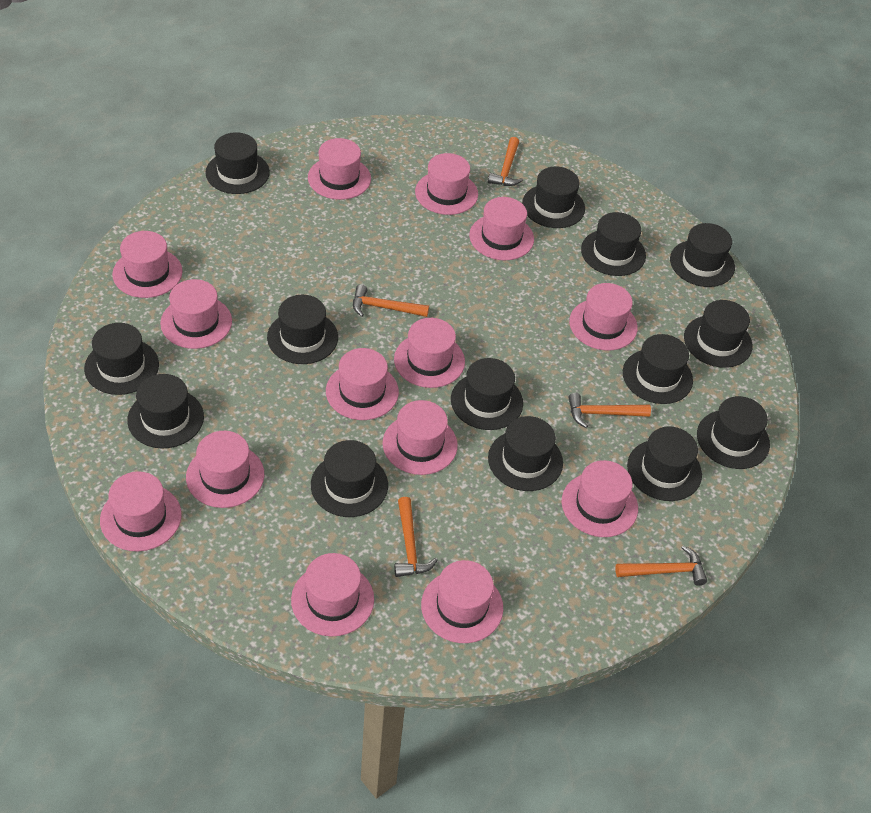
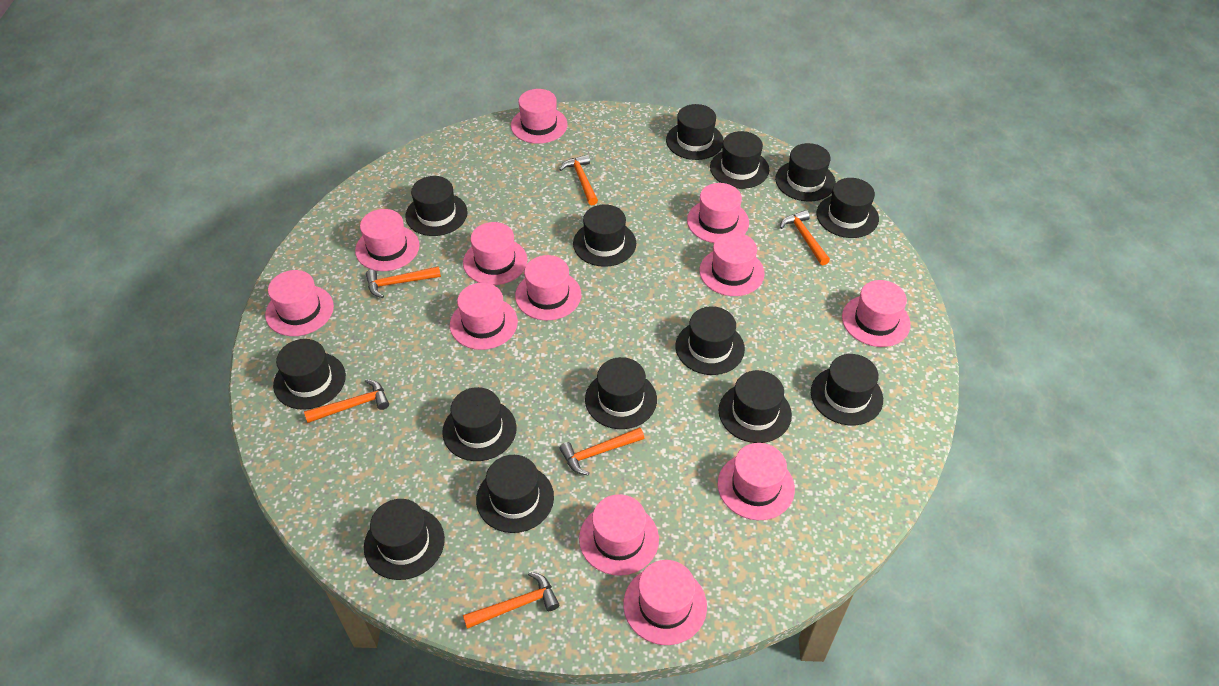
orange hammer: [353,284,429,317] [394,497,438,577] [488,137,523,186] [568,393,651,428] [615,545,707,586] = 5 -> [304,379,389,423] [366,266,441,298] [463,572,560,629] [559,155,598,205] [559,427,644,475] [780,210,830,265] = 6
pink hat: [100,471,182,552] [112,231,182,298] [160,279,232,349] [186,431,264,508] [291,553,374,636] [308,138,371,200] [326,348,399,420] [382,400,458,475] [394,318,465,388] [415,153,478,215] [421,560,503,643] [469,197,534,260] [562,460,638,537] [569,283,638,350] = 14 -> [265,270,334,336] [355,209,419,271] [450,283,518,350] [463,222,527,285] [511,89,567,144] [515,255,581,320] [579,494,659,576] [623,560,707,645] [687,183,749,243] [699,232,765,296] [718,443,795,520] [842,280,911,347] = 12

